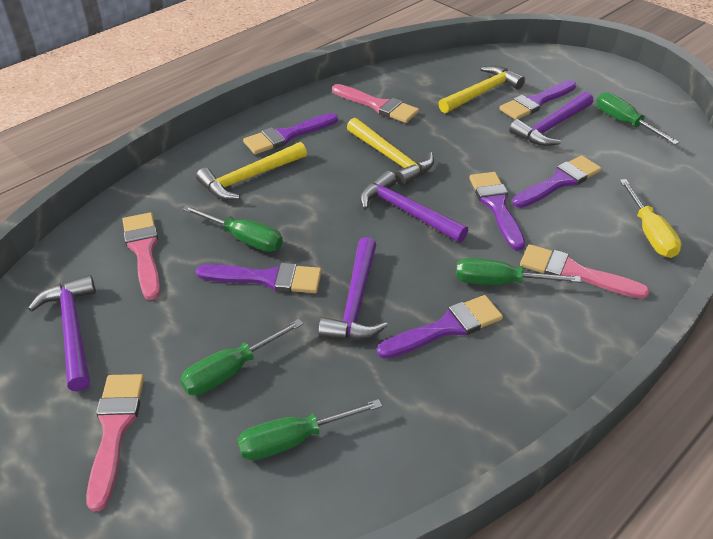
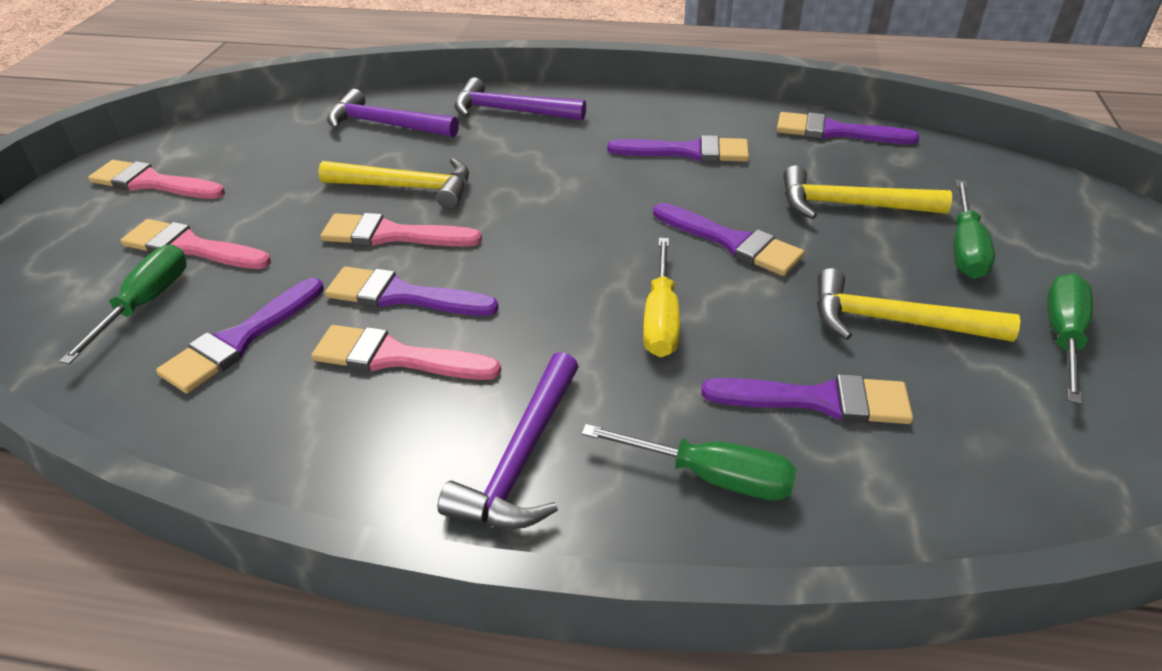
green screwdriver: [180,319,304,395] [182,205,283,252] [237,399,382,461] [456,258,582,285] [596,92,679,145] = 5 -> [59,245,187,364] [581,424,796,500] [954,180,995,279] [1047,273,1093,404] = 4
purple hammer: [28,275,96,391] [318,237,388,340] [360,170,468,243] [510,92,593,146] = 4 -> [327,89,459,137] [437,352,579,529] [454,77,586,120] = 3

